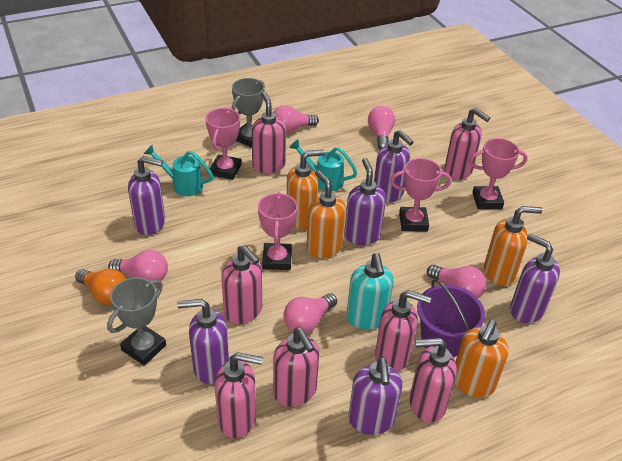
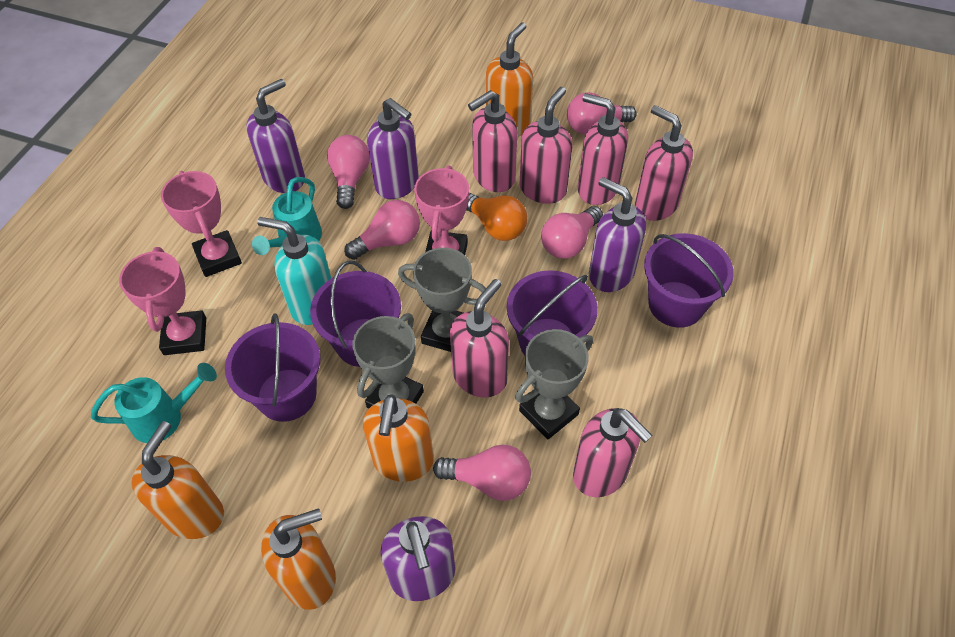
grey trophy: [107,277,166,366] [232,78,265,148] = 2 -> [352,313,424,409] [398,248,486,352] [515,329,593,439] = 3
pink soap dispenser: [214,352,263,438] [221,245,262,324] [251,92,286,173] [273,328,319,407] [375,290,431,372] [410,338,457,423] [444,108,490,180] = 7 -> [450,279,509,398] [468,90,517,192] [519,87,572,204] [573,408,652,497] [578,93,628,205] [635,105,693,221] = 6
pink trophy: [206,108,241,180] [258,192,297,270] [390,158,452,231] [469,138,528,209] = 4 -> [119,247,206,355] [161,171,242,277] [414,165,469,255] = 3
purple bucket: [417,279,485,357] = 1 -> [225,314,321,422] [310,261,401,367] [507,270,598,356] [644,233,734,328] = 4
purple soap dispenser: [128,156,165,235] [177,299,229,384] [344,158,386,245] [348,356,402,435] [374,130,414,203] [510,233,560,323] = 6 -> [246,79,305,193] [367,98,419,199] [380,516,455,601] [589,177,646,292] = 4

